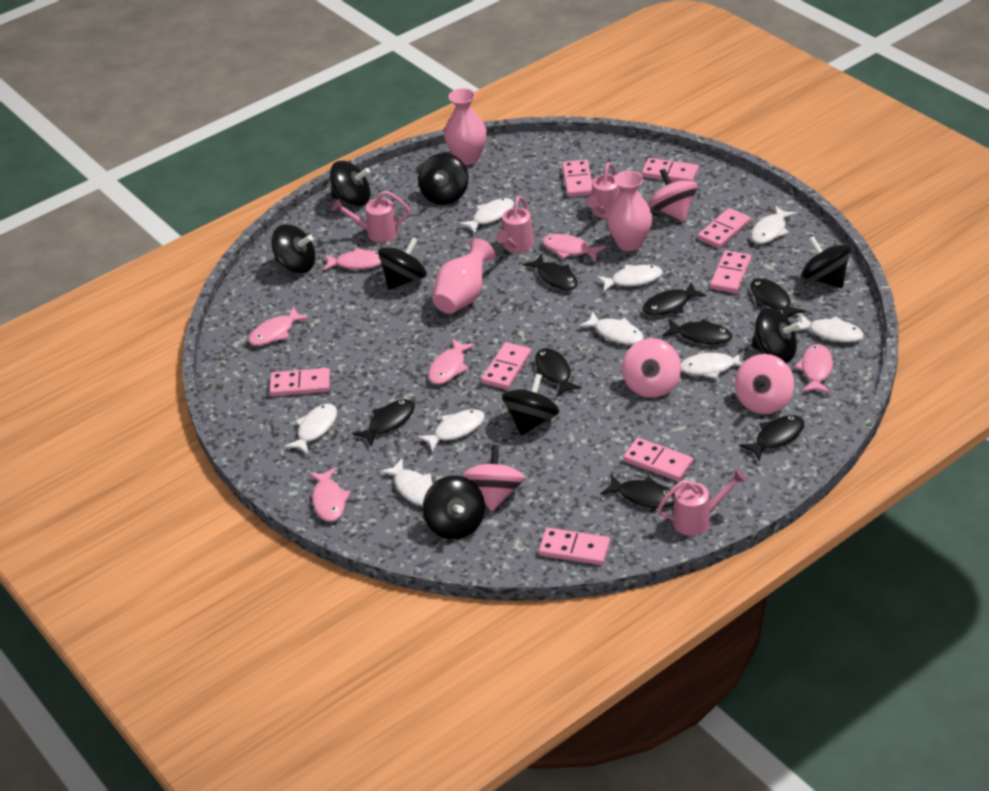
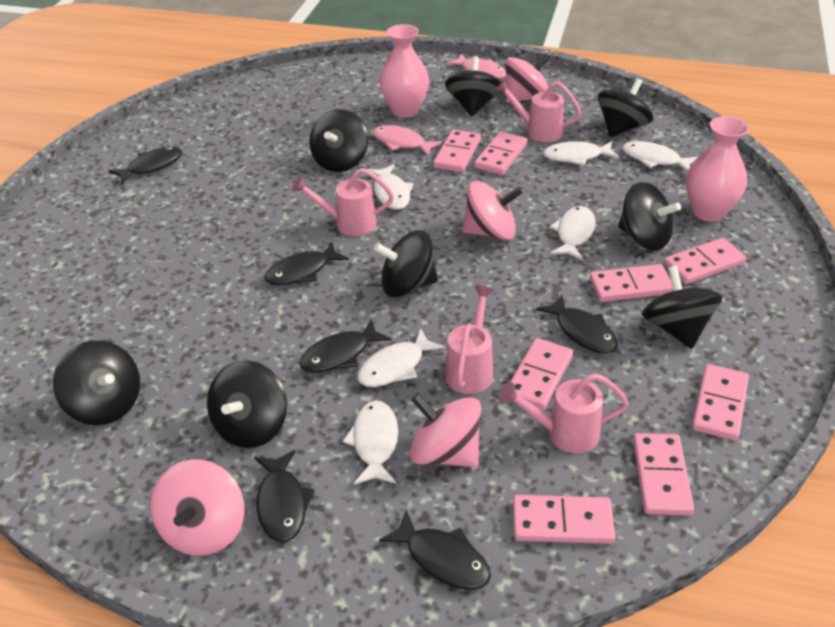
black fish: [352,399,415,447] [523,254,578,290] [535,348,582,396] [601,474,675,508] [642,282,706,316] [662,319,732,344] [739,415,804,461] [750,278,805,318] = 8 -> [109,147,182,184] [254,450,315,542] [264,242,349,285] [299,319,391,373] [379,510,491,590] [536,295,617,354] = 6
pink fish: [248,306,310,346] [308,467,351,522] [323,248,381,271] [428,338,476,385] [542,234,606,261] [795,344,833,394] = 6 -> [373,125,442,156] [447,54,506,79] = 2
pink vase: [433,238,495,314] [444,88,487,165] [606,170,653,251] = 3 -> [379,24,429,118] [686,116,749,222] = 2
white fish: [284,404,337,455] [379,459,432,506] [417,409,485,453] [458,198,514,234] [578,311,644,345] [596,265,663,292] [681,350,745,379] [751,205,797,244] [795,314,864,343] = 9 -> [342,400,398,485] [357,329,445,387] [367,164,413,210] [543,141,619,166] [549,206,596,260] [622,141,698,171] = 6

